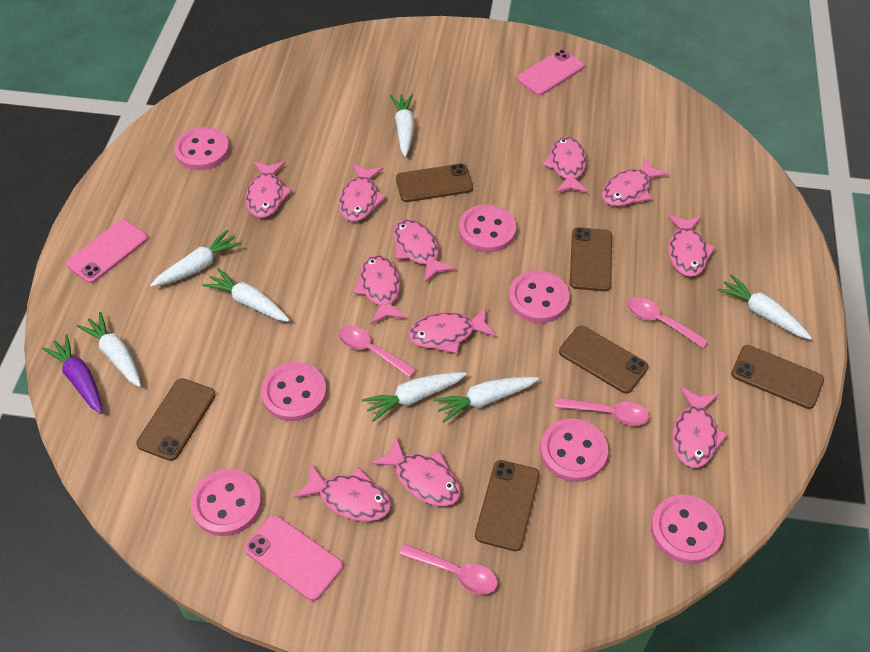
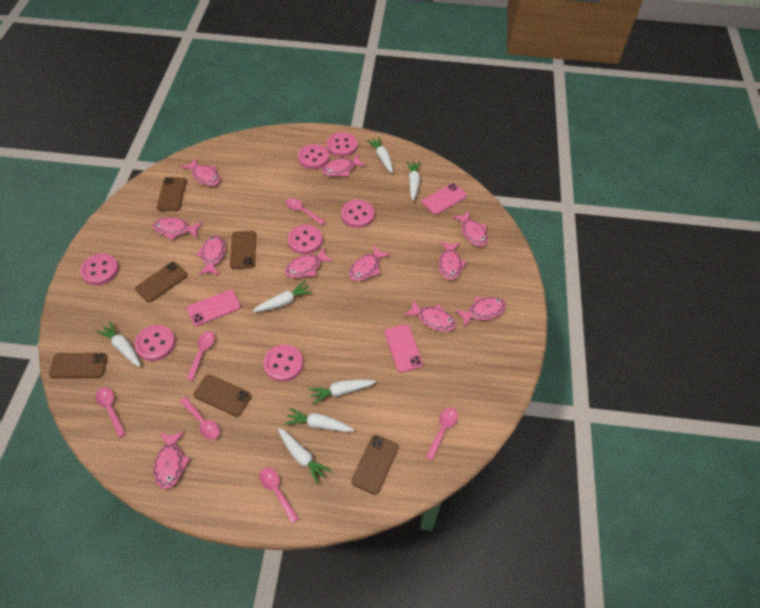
pink spoon: [339,325,416,378] [399,544,498,594] [555,397,649,426] [627,297,708,348] = 4 -> [96,387,126,438] [180,397,220,440] [186,331,215,381] [259,467,299,523] [286,198,326,225] [426,407,458,461] = 6
purple carrot: [42,334,102,414] = 1 -> none = 0

